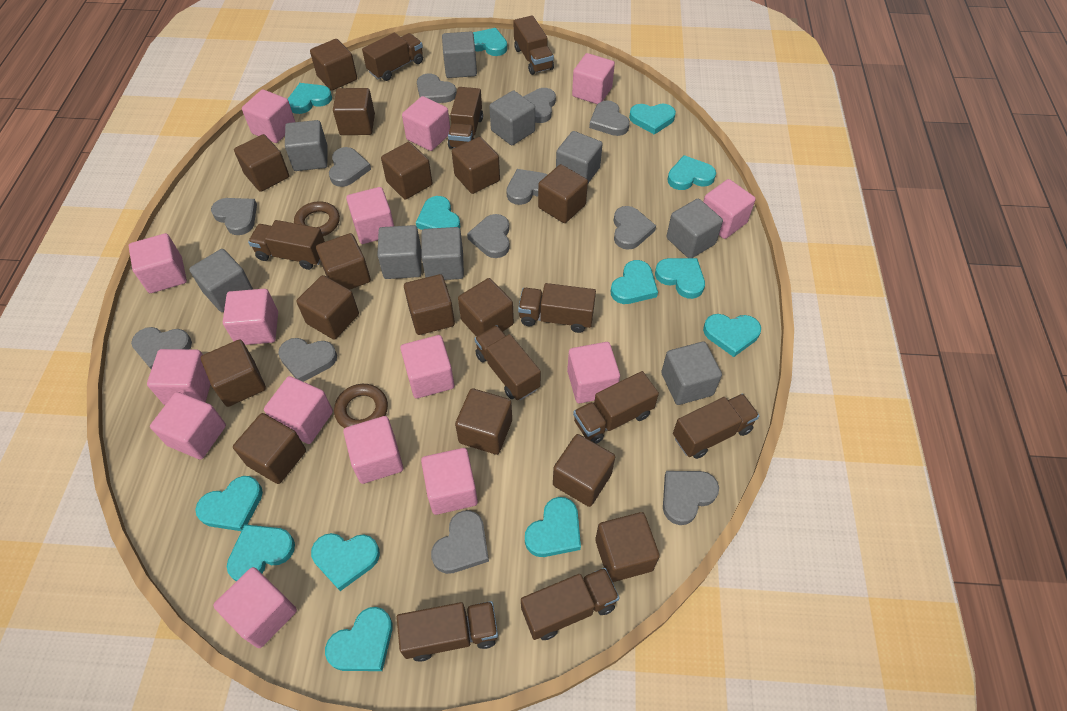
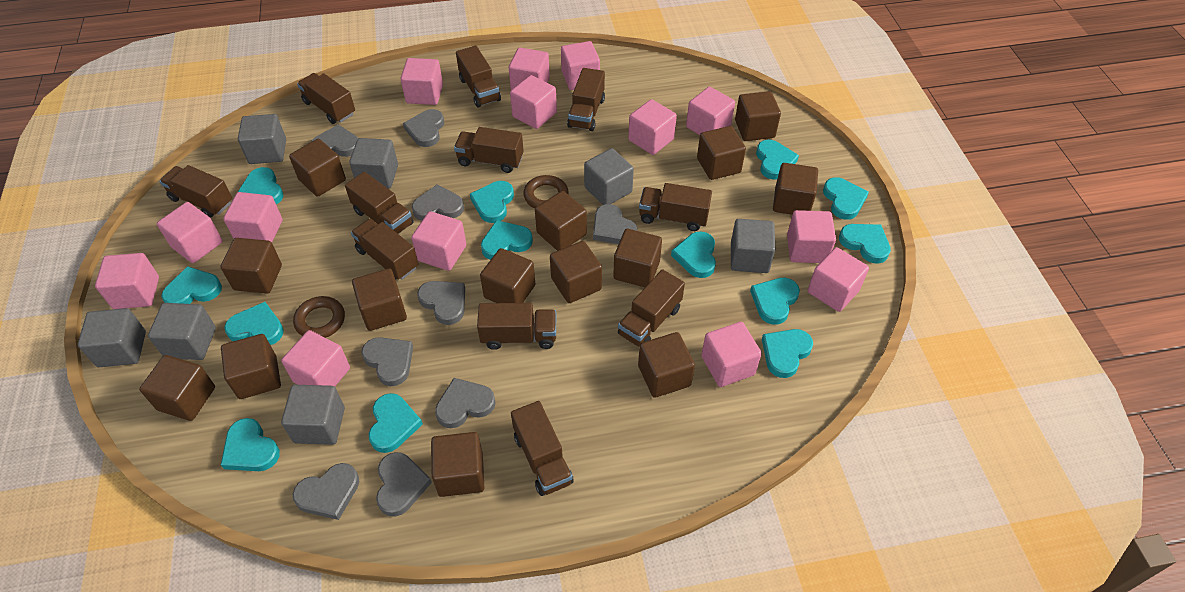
brown cube: [201,339,266,407] [233,413,306,484] [234,134,289,192] [296,275,359,340] [310,39,357,91] [316,233,371,290] [333,88,375,135] [381,142,432,199] [404,274,455,335] [452,137,500,194] [455,388,512,455] [458,278,514,337] [538,164,588,223] [553,434,615,507] [595,512,660,582] = 15 -> [139,355,215,421] [221,238,282,294] [221,334,281,399] [289,139,346,197] [352,268,407,331] [431,432,484,497] [480,248,535,303] [535,191,587,251] [550,241,602,303] [613,229,662,287] [638,332,695,398] [697,126,746,180] [735,91,781,141] [773,163,818,215] = 14
brown truck: [248,220,325,270] [362,33,423,81] [397,601,498,662] [448,87,483,149] [474,325,541,400] [513,15,554,75] [518,283,596,333] [521,568,619,640] [573,371,659,444] [673,394,760,459] = 10 -> [159,165,232,218] [297,73,355,124] [345,172,413,234] [351,219,419,280] [454,127,524,173] [456,46,501,107] [477,303,556,350] [511,401,574,496] [567,68,605,131] [618,269,685,346] [639,183,712,231] = 11
grey cube: [189,249,253,312] [285,120,328,171] [377,225,421,279] [421,227,464,280] [442,32,477,78] [489,90,535,145] [556,131,603,183] [661,342,722,405] [666,198,723,258] = 9 -> [78,308,146,367] [148,303,216,360] [238,114,286,164] [281,385,345,445] [349,138,398,189] [584,148,634,205] [731,219,776,273] = 7
grey heart: [131,327,192,369] [211,198,257,235] [278,338,337,382] [329,147,371,187] [417,74,457,103] [431,510,489,574] [467,214,510,258] [506,169,548,205] [523,88,556,123] [589,100,630,136] [614,206,656,250] [663,471,719,525] = 12 -> [292,463,359,520] [311,125,358,157] [361,337,413,386] [376,452,432,517] [403,109,444,147] [412,184,464,221] [417,281,465,325] [435,378,496,428] [593,204,637,244] = 9
pink cube: [129,233,187,293] [147,349,211,405] [150,392,226,460] [213,567,297,648] [223,289,278,345] [242,89,295,143] [264,376,333,444] [343,416,403,484] [346,187,394,244] [400,335,454,399] [402,96,450,151] [421,448,478,515] [567,342,620,403] [572,53,615,104] [703,179,756,239] = 15 -> [95,253,159,309] [157,202,223,263] [223,192,282,242] [281,330,350,387] [400,58,443,105] [411,211,466,271] [509,48,550,90] [510,75,557,129] [561,41,600,90] [628,99,677,155] [686,87,735,135] [701,322,762,387] [787,210,836,263] [808,247,869,312] = 14

